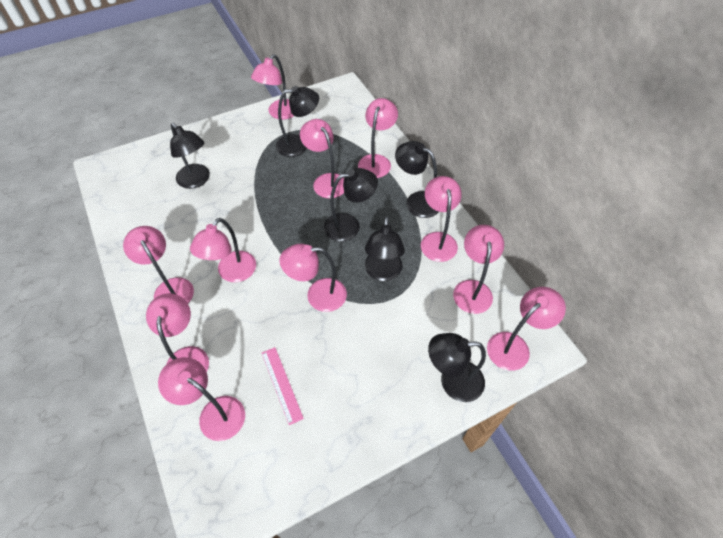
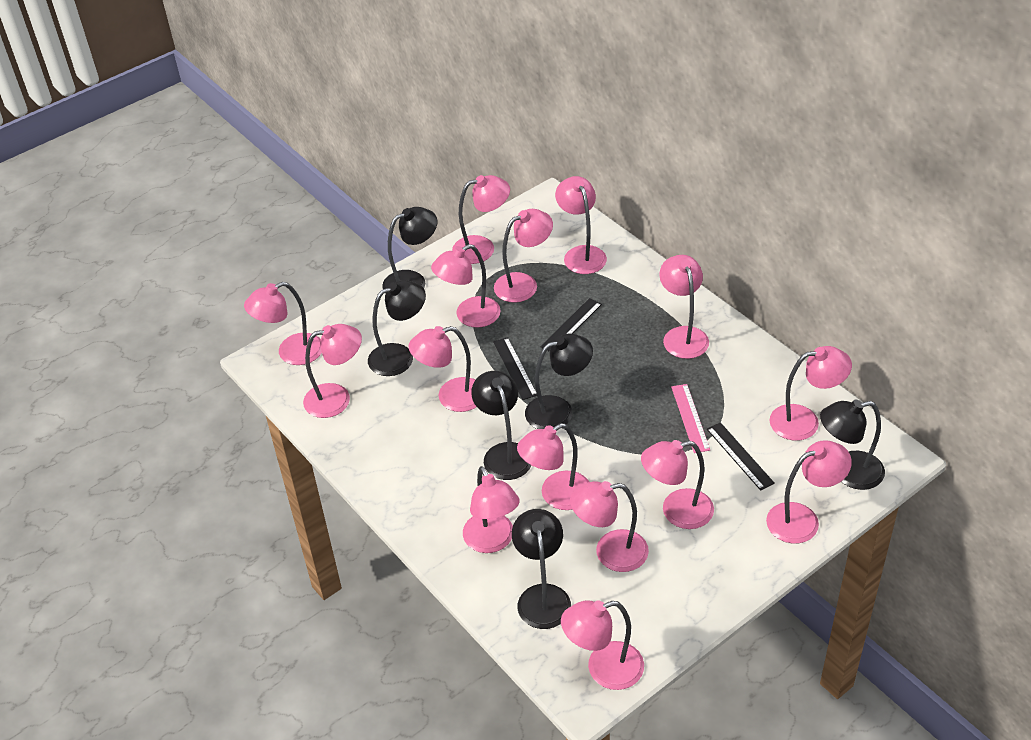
black ruler: none = 0 -> [493,337,537,400] [540,298,602,352] [707,422,775,491] = 3
pink lamp: [123,226,194,303] [146,293,209,372] [158,357,245,441] [190,218,256,282] [251,54,294,120] [279,244,347,312] [300,119,344,198] [358,98,398,178] [421,176,462,262] [453,225,504,314] [487,287,566,371] = 11 -> [244,282,322,365] [303,324,362,418] [408,326,477,412] [431,244,501,328] [452,175,510,264] [463,466,520,553] [494,209,553,303] [517,423,589,510] [555,176,607,274] [561,600,644,690] [570,481,649,572] [641,440,714,529] [659,255,709,359] [766,440,852,543] [769,346,852,441] = 15

